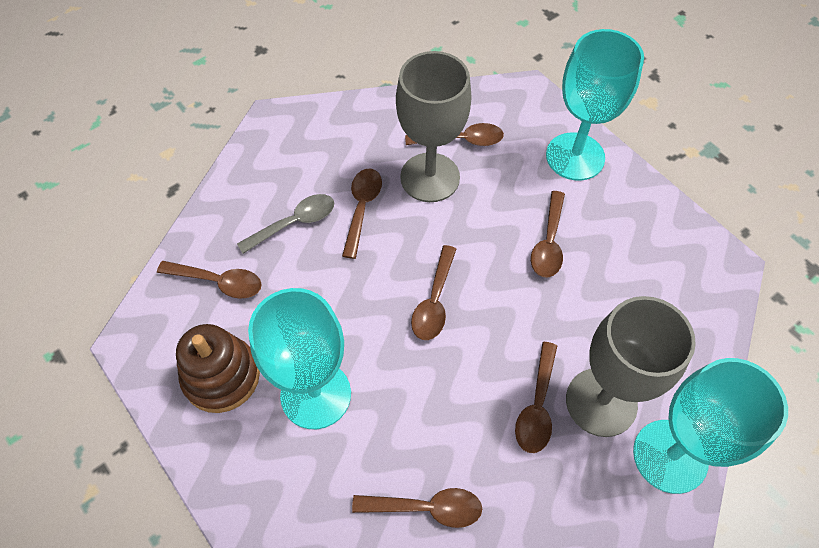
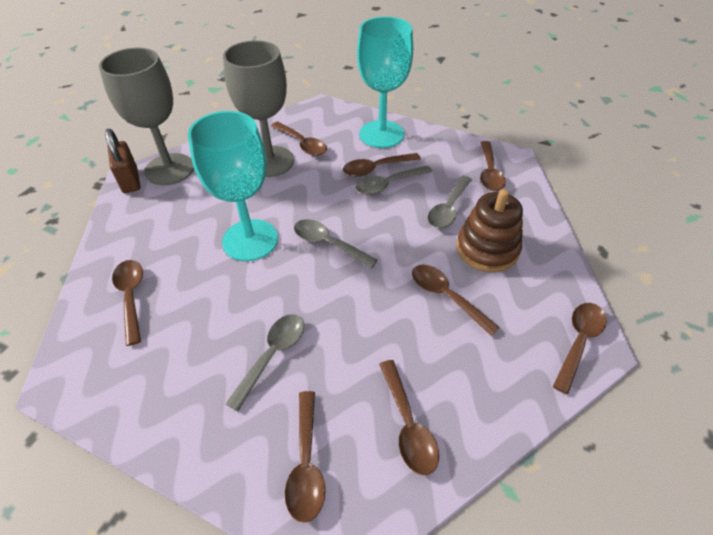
brown padlock: none = 0 -> [105,129,140,193] = 1
brown spoon: [157,261,262,299] [342,169,382,259] [352,488,482,528] [405,123,504,146] [411,245,456,340] [515,342,557,453] [531,191,565,277] = 7 -> [112,260,143,346] [271,122,327,156] [285,391,325,523] [343,153,421,177] [379,360,439,475] [412,265,500,336] [480,141,506,191] [552,303,607,394] = 8
grey spoon: [237,194,334,254] = 1 -> [226,314,304,411] [294,219,378,268] [355,165,432,195] [428,176,472,228] = 4
turquoise goblet: [248,288,351,429] [546,29,644,181] [633,358,788,494] = 3 -> [188,111,278,261] [357,16,413,148] = 2

